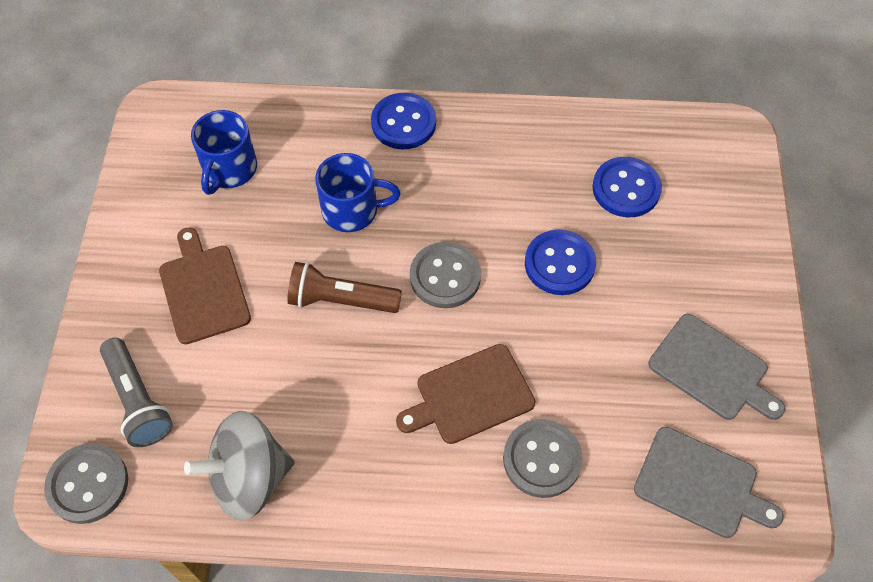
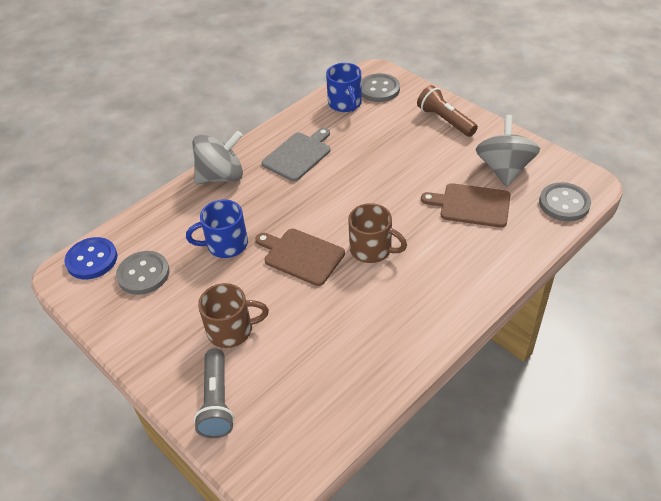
blue button: [371,93,436,149] [525,230,596,295] [592,157,662,217] = 3 -> [64,237,117,279] = 1
brown mug: none = 0 -> [198,283,269,348] [348,203,407,263] = 2
grey cutting board: [634,427,784,538] [648,314,785,420] = 2 -> [262,128,330,181] = 1
grey spinning top: [184,411,295,520] = 1 -> [192,131,243,184] [476,115,540,187] = 2

